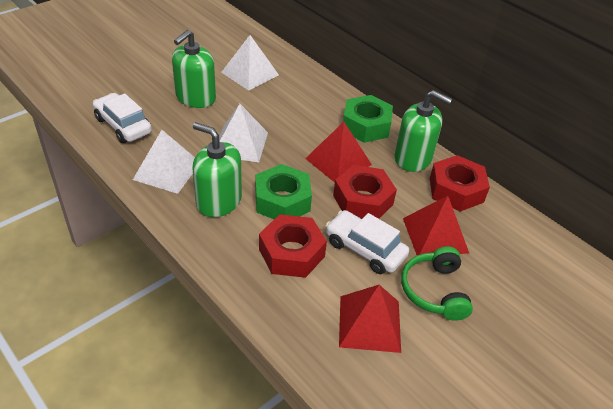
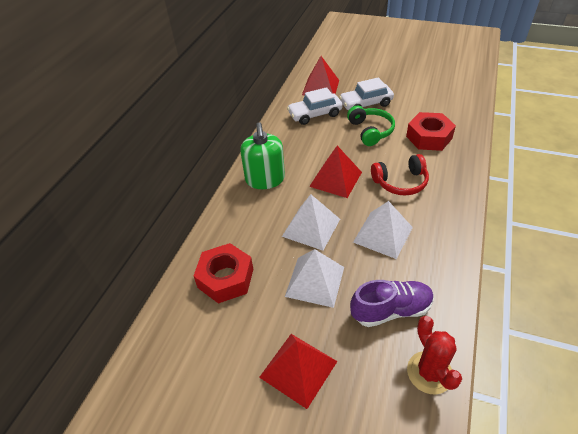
green nut: [256,164,312,219] [343,95,393,143] = 2 -> none = 0
green soap dispenser: [172,30,216,108] [193,122,242,217] [395,90,452,172] = 3 -> [240,122,285,189] = 1
purple shoe: none = 0 -> [350,280,434,327] = 1
red cactus: none = 0 -> [407,316,462,394] = 1
red headphones: none = 0 -> [371,154,429,196] = 1
red nut: [259,214,327,278] [333,165,397,219] [430,155,490,211] = 3 -> [194,243,253,304] [406,112,456,151] = 2

